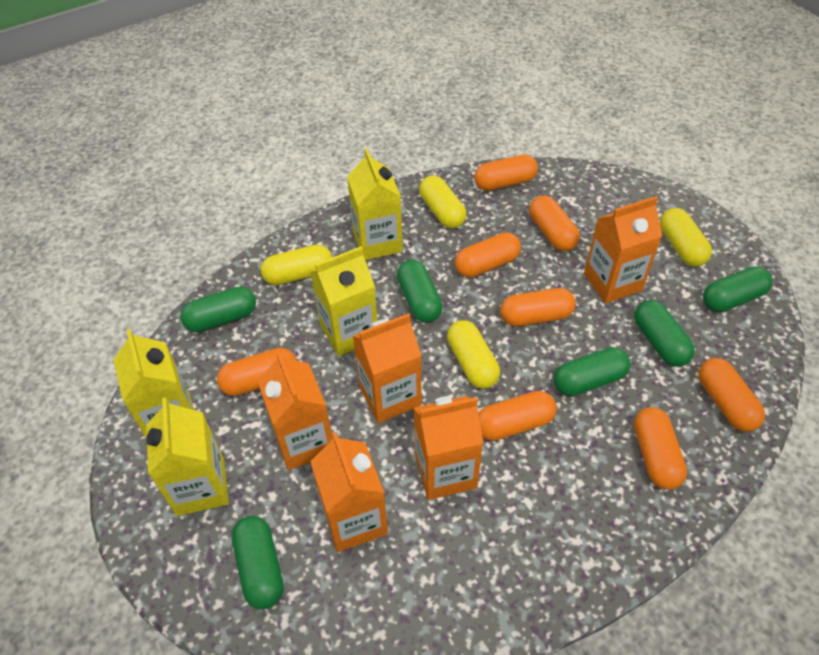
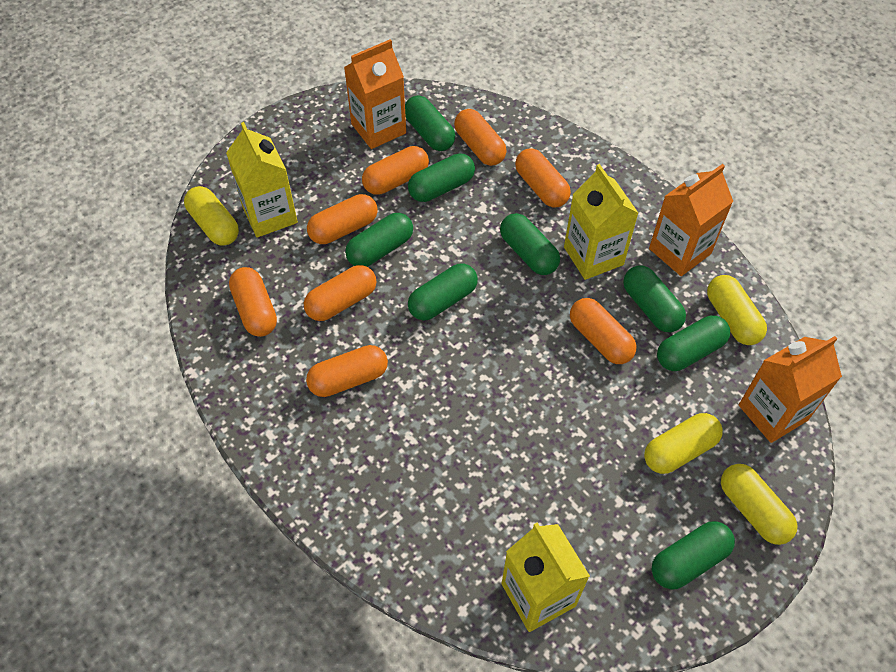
green capsule: [180,287,256,332] [232,516,284,609] [397,260,443,323] [554,347,631,396] [634,300,695,367] [703,266,772,312] = 6 -> [345,213,413,267] [405,96,455,151] [408,153,475,202] [408,263,478,321] [500,213,560,275] [623,266,686,332] [652,521,735,590] [657,315,730,371] = 8
orange carton: [257,351,333,470] [310,432,388,552] [353,313,422,423] [414,396,483,500] [584,196,662,303] = 5 -> [344,39,406,149] [649,164,734,276] [739,336,842,443] = 3
yellow carton: [113,329,194,438] [146,398,229,516] [311,246,377,356] [347,149,403,260] = 4 -> [226,122,298,237] [502,523,590,632] [564,164,638,280] = 3

